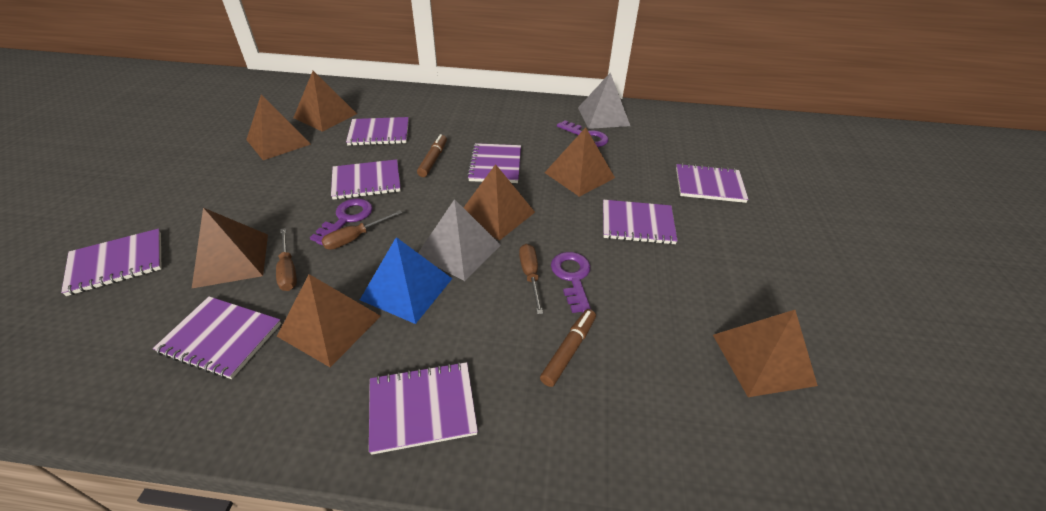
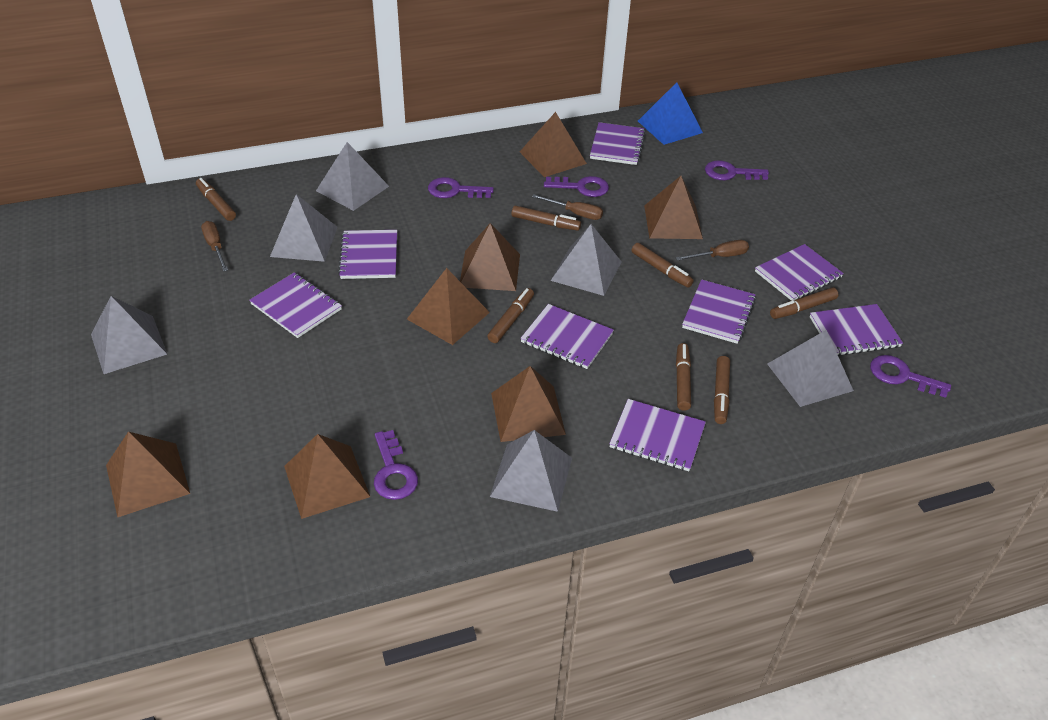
brown marker: [417,134,447,177] [540,309,596,387] = 2 -> [196,178,236,221] [487,288,534,343] [511,206,581,231] [631,243,694,288] [676,343,691,411] [714,356,730,424] [770,287,838,319] = 7
grey pyramid: [418,199,501,281] [578,73,630,129] = 2 -> [91,296,167,374] [270,194,337,262] [316,142,389,211] [490,430,572,512] [551,224,622,296] [767,330,854,407] = 6
purple key: [310,198,373,245] [551,252,591,313] [557,120,608,147] = 3 -> [374,430,418,500] [428,177,494,198] [544,176,609,197] [705,160,769,180] [870,355,951,398] = 5

